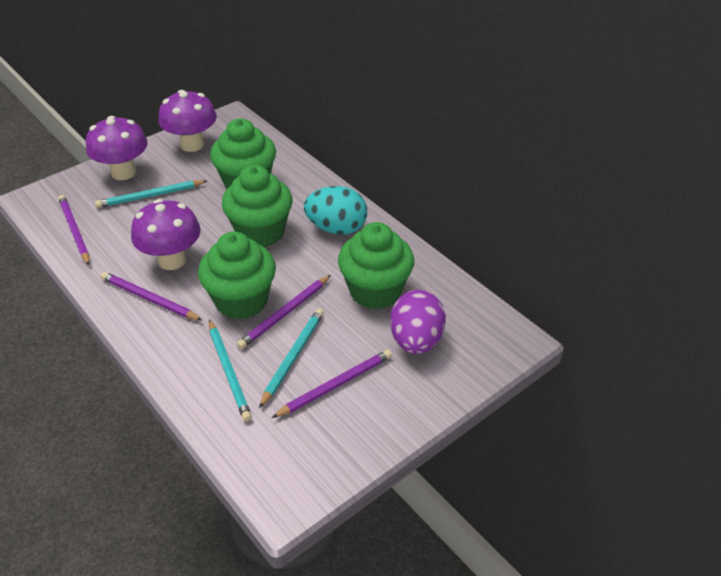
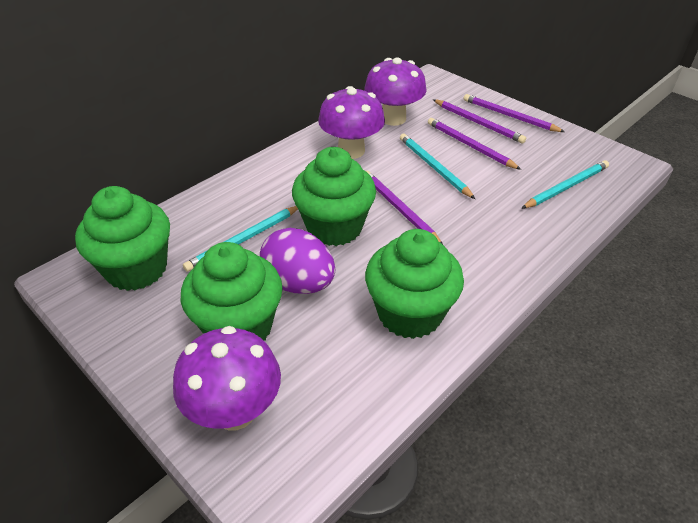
turquoise egg: [304,186,367,235] = 1 -> none = 0

